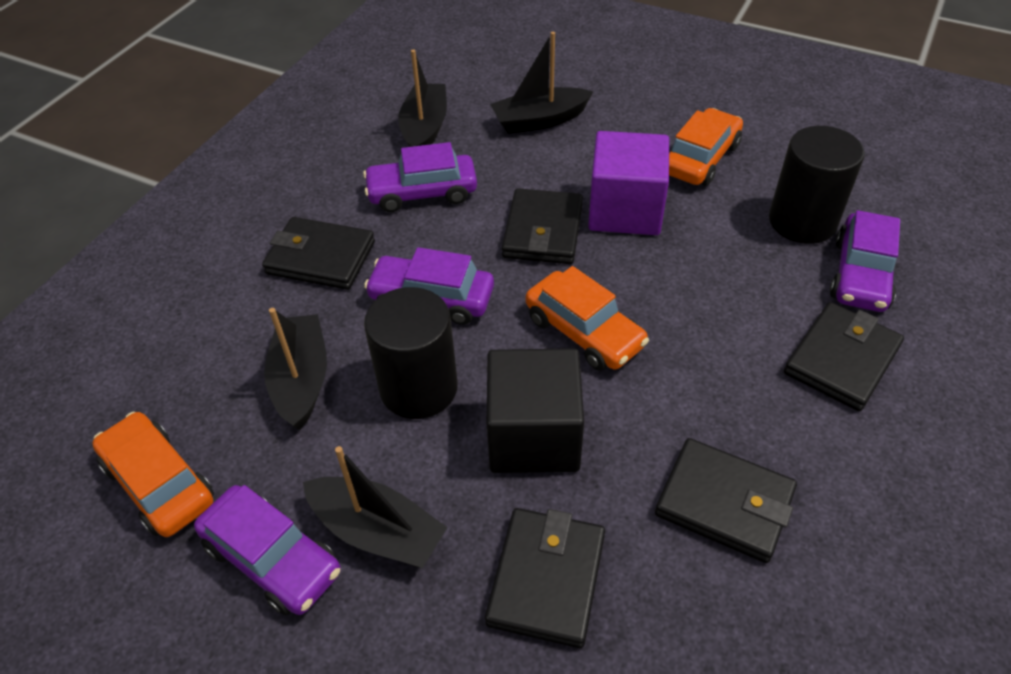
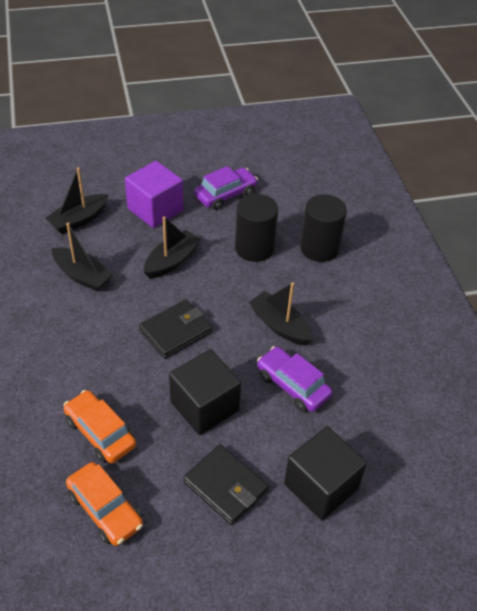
black cube: [487,348,584,473] = 1 -> [169,349,241,435] [284,426,367,520] = 2
black wallet: [262,217,375,290] [485,508,605,648] [502,188,583,264] [655,438,797,563] [784,302,904,411] = 5 -> [139,299,212,359] [183,445,268,525] = 2
orange car: [92,412,214,537] [526,266,649,371] [669,108,743,186] = 3 -> [63,390,136,463] [66,462,143,546] = 2
purple car: [194,485,341,615] [363,142,477,212] [364,247,494,325] [830,210,900,312] = 4 -> [194,166,258,210] [257,346,333,412] = 2

